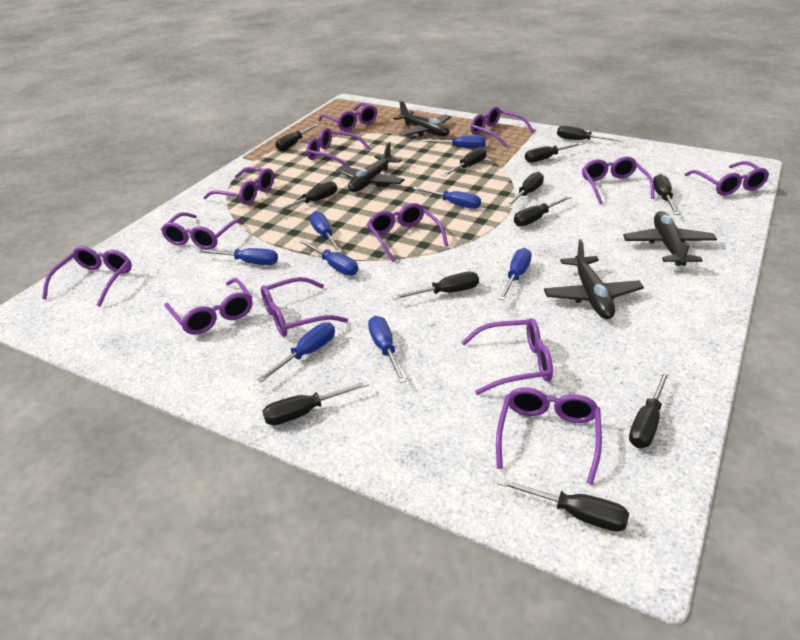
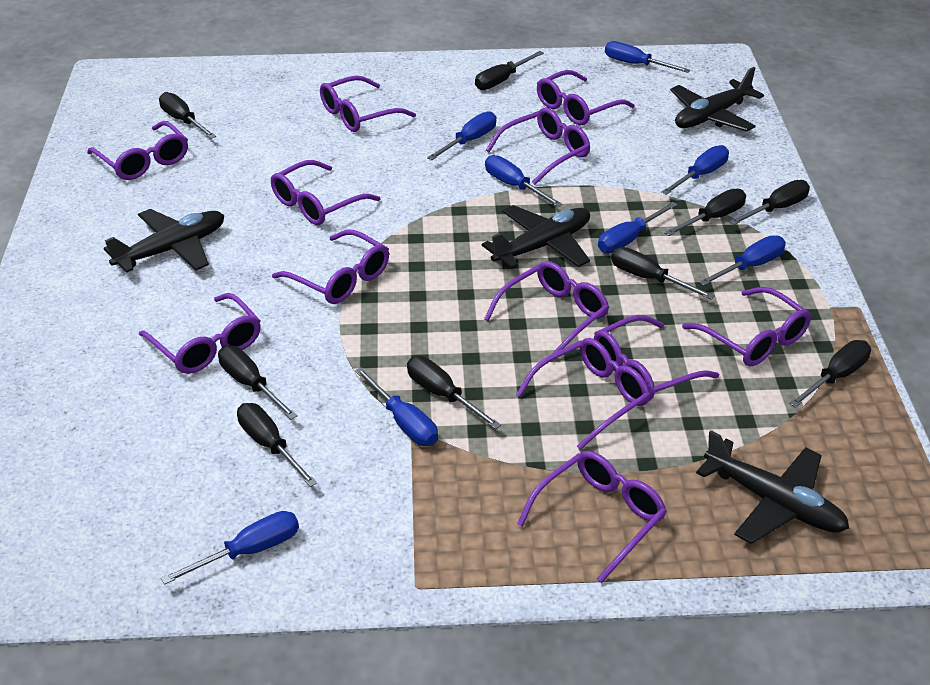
black screwdriver: [262,381,369,425] [275,181,337,212] [276,124,318,151] [392,272,479,300] [442,147,487,176] [497,478,629,532] [505,172,544,207] [514,195,572,227] [525,142,583,163] [557,126,622,141] [629,370,670,448] [653,174,679,215] = 12 -> [159,92,216,139] [218,345,298,419] [237,403,317,487] [407,356,501,429] [475,51,544,90] [611,247,715,300] [664,189,746,236] [729,180,810,225] [789,340,871,408] = 9
purple glasses: [42,246,132,307] [161,212,244,250] [164,278,253,335] [203,167,274,205] [261,277,348,337] [306,128,370,167] [318,103,377,131] [367,203,448,262] [461,318,553,395] [470,106,534,147] [496,387,602,485] [582,156,655,204] [685,161,769,196] = 13 -> [87,121,188,180] [139,293,261,374] [271,160,381,225] [272,230,389,304] [320,76,416,132] [484,261,609,361] [486,108,590,185] [516,338,650,450] [517,451,667,583] [537,70,634,125] [594,315,719,401] [682,287,811,366] = 12

